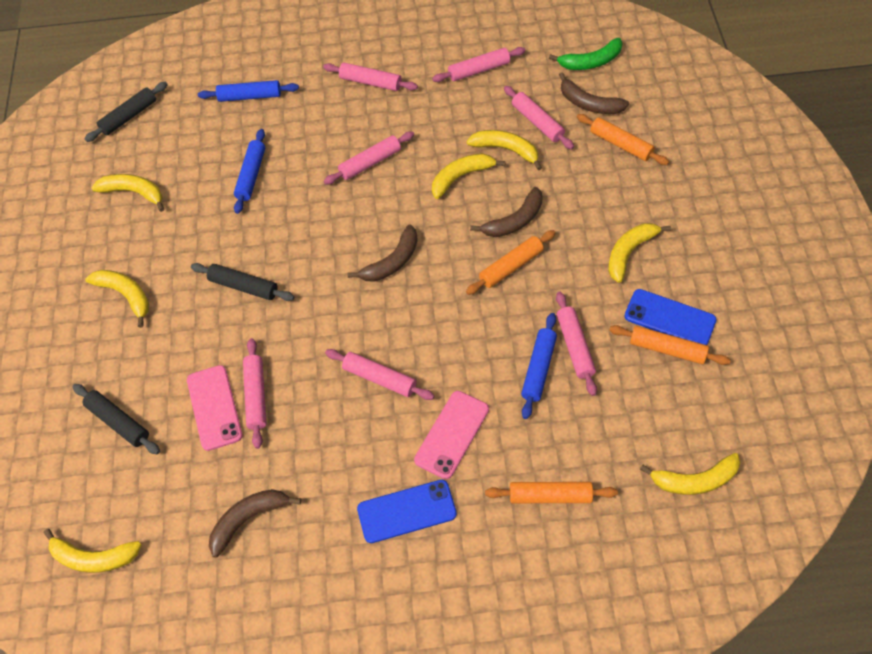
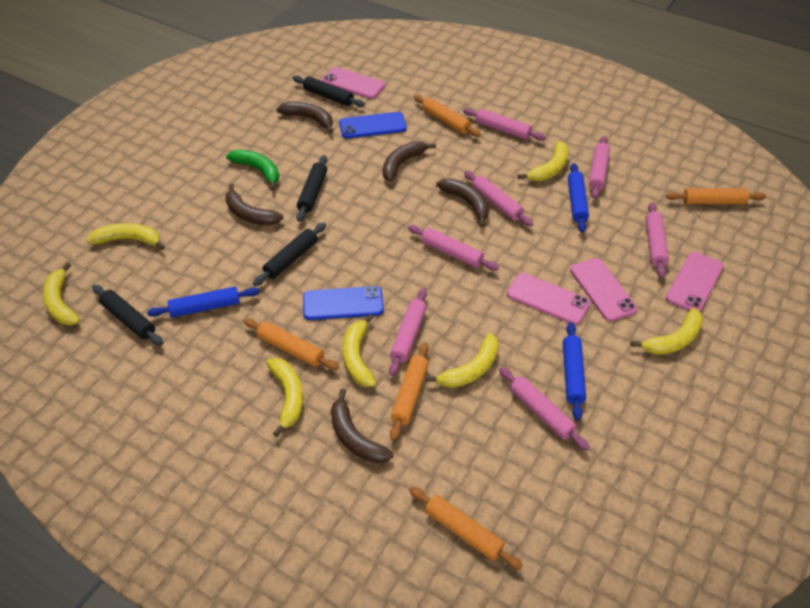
black rolling pin: [73,384,160,454] [85,82,168,142] [191,263,294,301] = 3 -> [92,285,163,345] [253,223,326,286] [293,75,365,107] [296,155,327,222] = 4
brown banana: [209,489,301,558] [348,224,418,282] [470,187,542,237] [559,72,629,114] = 4 -> [225,183,283,225] [276,101,333,133] [331,389,394,463] [383,141,436,182] [436,178,489,227] = 5
orange rolling pin: [466,230,556,295] [485,482,618,503] [577,114,669,165] [609,325,731,365] = 4 -> [244,318,339,370] [390,342,429,441] [409,487,523,570] [414,95,481,137] [666,188,766,204] = 5
pink phone: [187,365,243,451] [414,391,489,479] = 2 -> [322,67,385,99] [507,273,591,325] [570,258,638,322] [666,252,724,312] = 4

